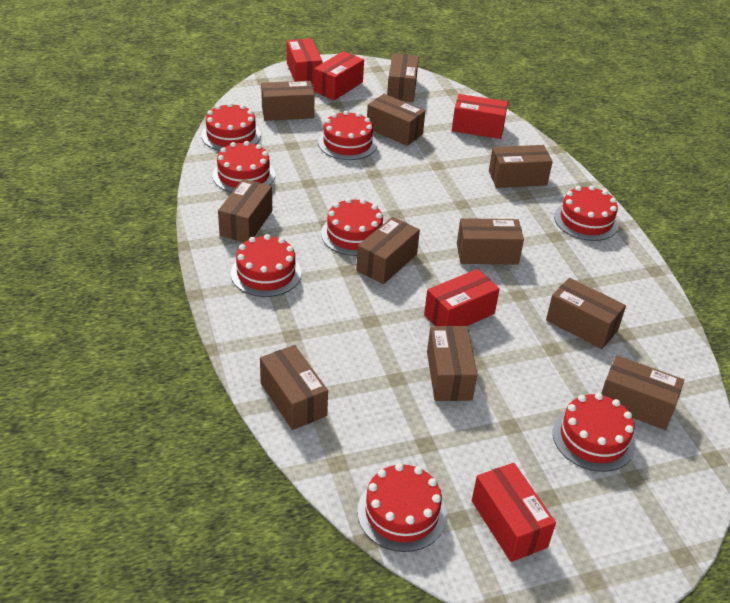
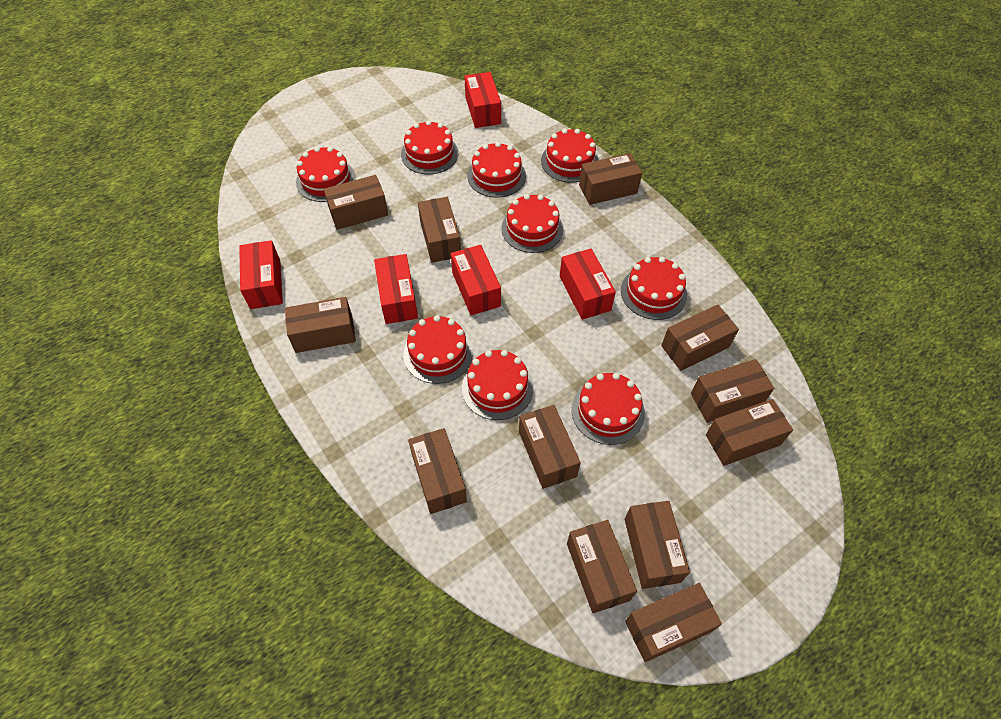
brown box: [218,179,272,242] [260,345,328,430] [261,81,315,121] [356,217,420,284] [367,94,425,146] [387,53,419,102] [427,326,477,401] [457,218,524,265] [489,145,553,188] [546,278,626,349] [601,355,684,430] = 11 -> [285,297,356,353] [323,175,388,230] [408,428,467,514] [418,197,461,263] [519,405,581,489] [567,520,637,613] [579,153,642,205] [624,501,690,589] [625,583,722,662] [661,305,739,371] [691,359,774,423] [706,399,793,466] = 12
red cake: [202,103,261,151] [212,141,275,193] [231,234,301,297] [318,111,377,160] [321,198,383,256] [357,463,447,552] [553,393,636,472] [554,185,619,241] = 8 -> [296,147,356,202] [401,120,458,174] [403,315,473,384] [462,350,534,420] [467,142,526,198] [501,194,563,253] [541,129,599,183] [571,373,645,445] [621,257,687,320] = 9

